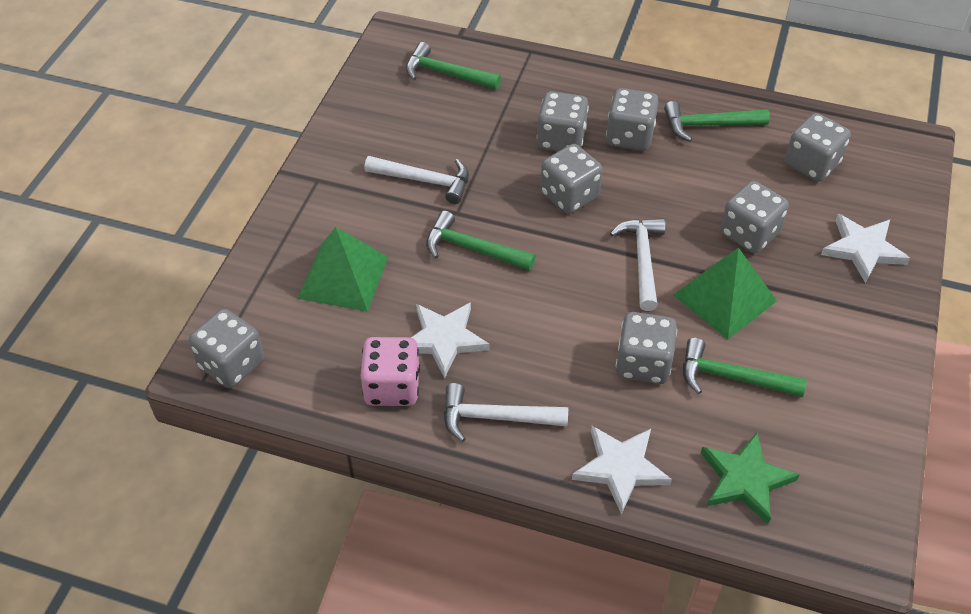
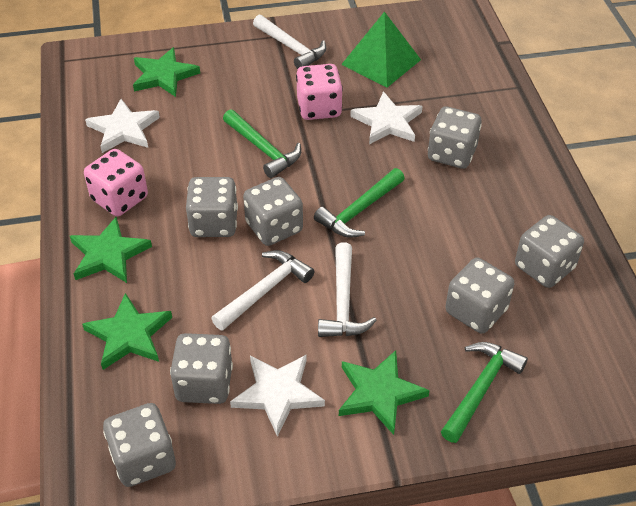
green hammer: [406,42,501,89] [426,211,536,271] [664,101,770,142] [683,338,807,397] = 4 -> [223,109,301,178] [314,168,405,238] [441,342,528,443] = 3
green pyramid: [298,227,388,312] [674,248,777,339] = 2 -> [341,11,421,88] = 1
green star: [701,433,799,524] = 1 -> [70,217,152,283] [82,293,172,370] [133,47,200,97] [339,350,430,435] = 4
pink dice: [361,337,420,406] = 1 -> [84,149,148,216] [296,64,343,120] = 2

